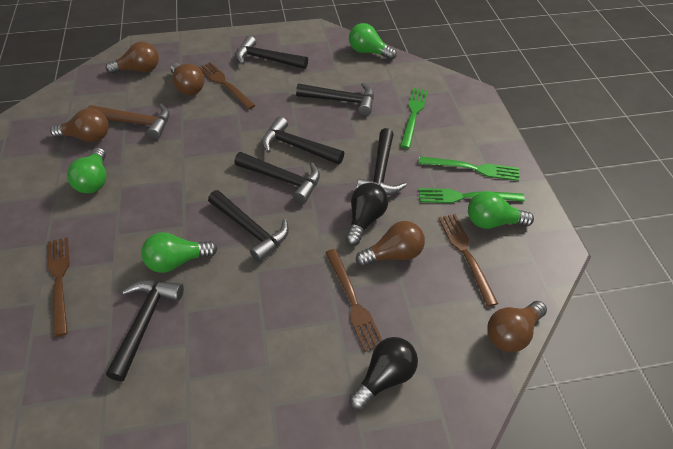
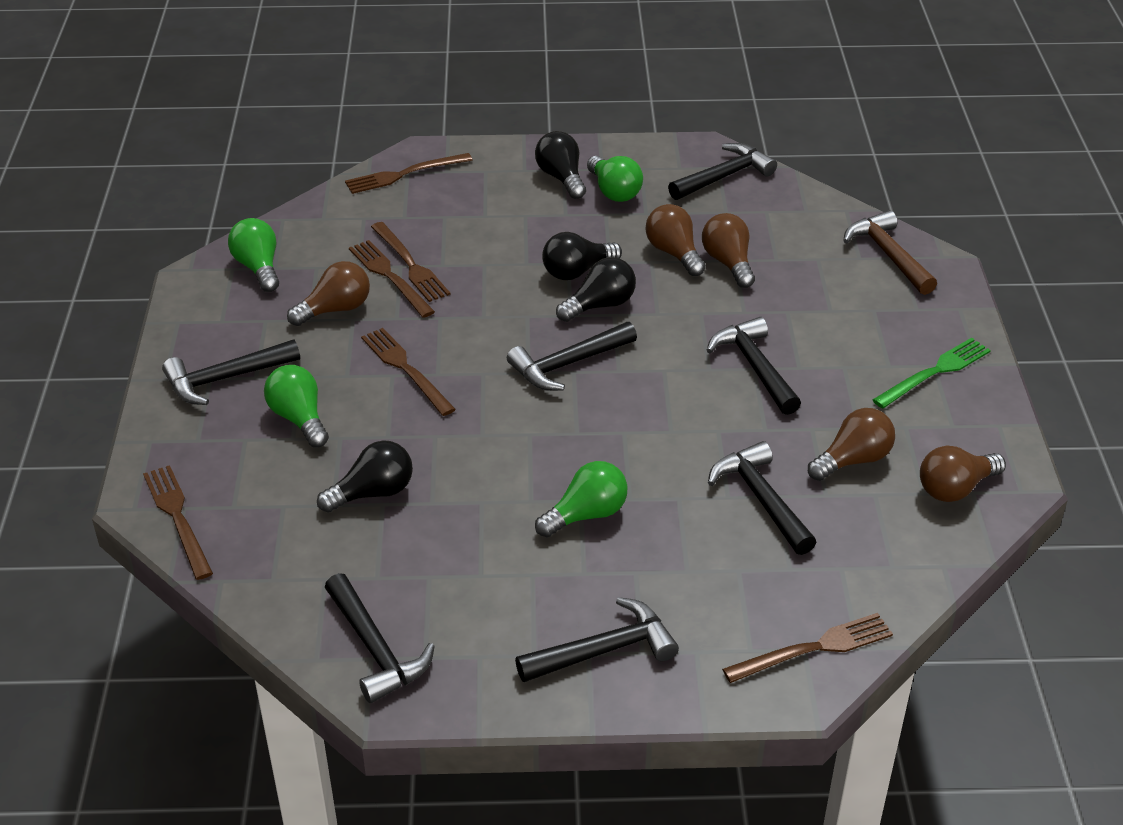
black light bulb: [346,183,388,246] [349,337,418,410] = 2 -> [317,440,413,513] [535,131,586,199] [542,232,622,280] [556,257,636,322] = 4
brown fork: [47,237,70,337] [198,62,256,110] [325,249,382,352] [438,214,498,307] = 4 -> [143,465,213,580] [345,153,473,194] [349,240,435,318] [361,328,456,416] [371,222,450,302] [722,613,893,683] = 6
green fork: [400,88,428,149] [419,157,519,181] [419,188,525,203] = 3 -> [872,338,991,408] = 1

